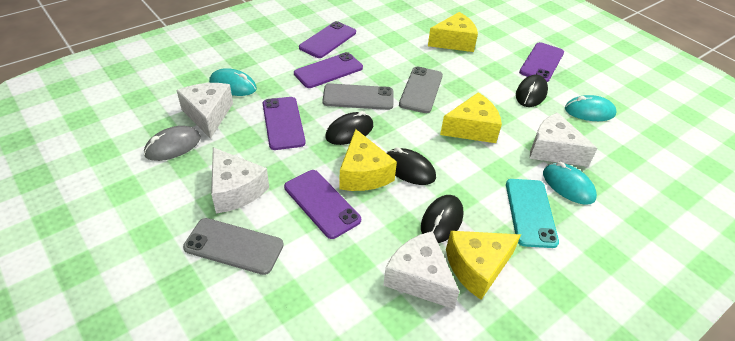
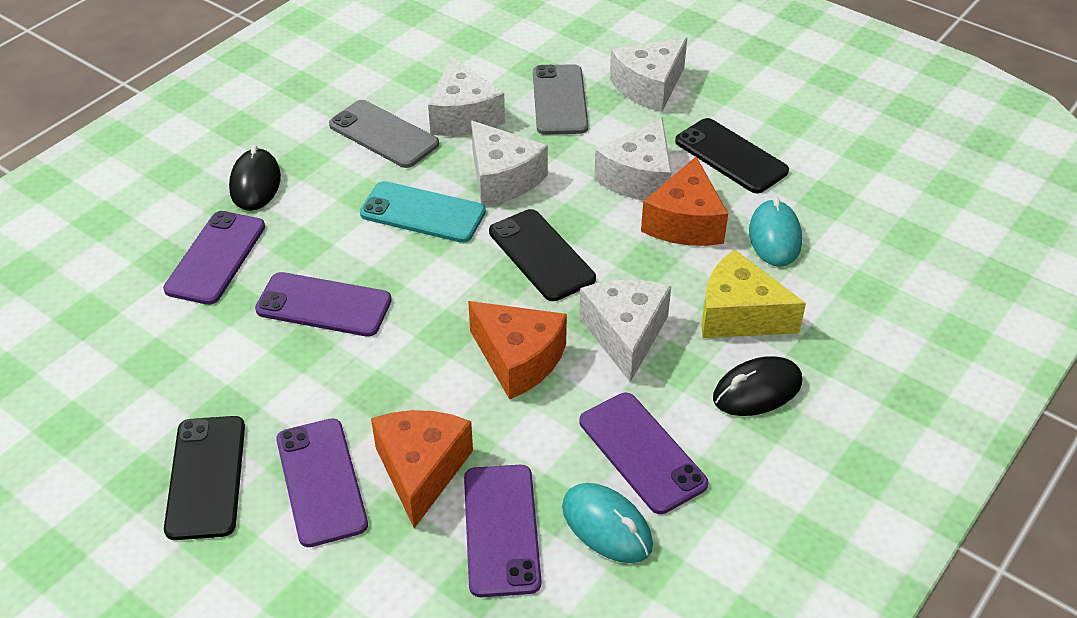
black mouse: [325,111,373,145] [386,147,436,185] [421,195,463,243] [516,75,548,107] = 4 -> [229,145,281,211] [713,356,802,416] = 2
black phone: none = 0 -> [164,416,245,540] [489,209,596,301] [675,118,789,193] = 3
grey mouse: [144,126,201,161] = 1 -> none = 0
grey phone: [183,218,284,275] [322,83,393,110] [399,66,443,113] = 3 -> [329,100,439,168] [533,64,588,135] = 2
orange cheese: none = 0 -> [371,410,473,528] [468,301,567,399] [641,157,728,246] = 3
turquoise mouse: [209,68,257,96] [543,162,597,205] [565,95,616,121] = 3 -> [562,483,653,563] [749,197,802,267] = 2
white cheese: [177,83,233,139] [211,147,269,213] [383,231,460,309] [530,112,597,167] = 4 -> [428,57,505,136] [471,121,548,206] [579,279,671,383] [594,117,672,201] [610,38,687,112] = 5
yellow cheese: [339,129,397,191] [428,12,478,52] [440,92,502,143] [446,231,521,300] = 4 -> [701,250,806,338] = 1

